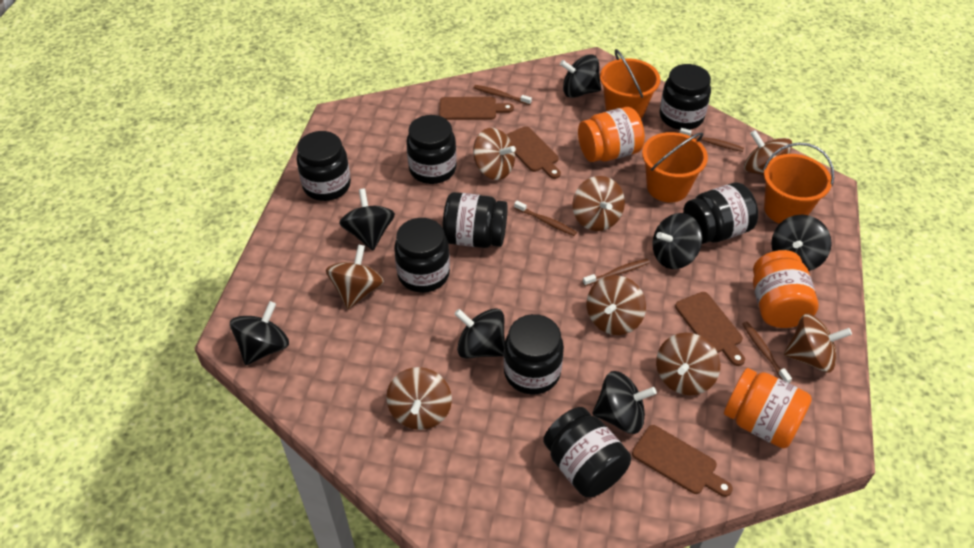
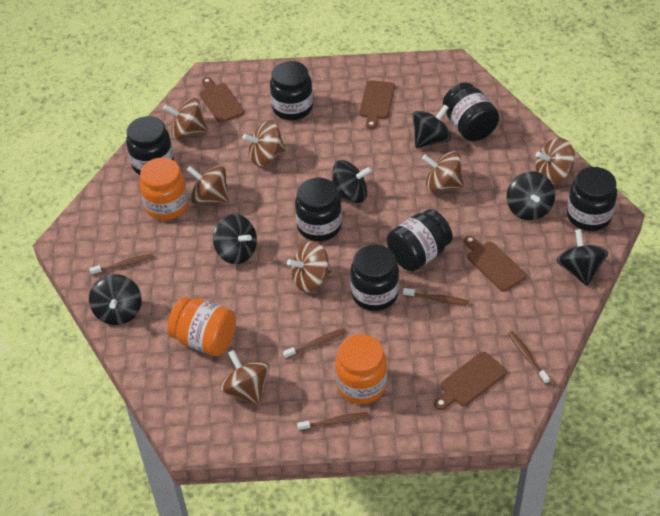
black jar: [297,131,351,201] [394,218,450,293] [406,115,457,184] [442,192,508,248] [503,314,564,395] [543,407,631,497] [659,64,711,130] [683,183,758,244] = 8 -> [126,116,174,175] [270,61,313,120] [295,178,342,241] [350,244,399,311] [387,209,453,271] [443,83,499,141] [567,167,617,231] = 7
black spinning top: [230,301,289,365] [339,188,395,250] [455,308,505,358] [560,55,601,98] [592,371,657,434] [652,213,702,269] [771,215,832,271] = 7 -> [89,274,142,325] [213,214,257,264] [332,160,372,203] [412,105,451,148] [507,172,555,220] [556,229,609,286] = 6
brown spinning top: [326,244,384,309] [386,367,452,430] [473,128,516,180] [573,176,625,231] [587,275,646,335] [656,333,720,395] [744,130,792,175] [784,314,852,373] = 8 -> [163,98,208,139] [187,165,229,204] [220,350,269,406] [242,121,286,166] [287,241,332,292] [422,151,464,192] [536,138,575,184] = 7
orange bucket: [600,49,660,119] [642,132,708,202] [763,142,834,224] = 3 -> none = 0

